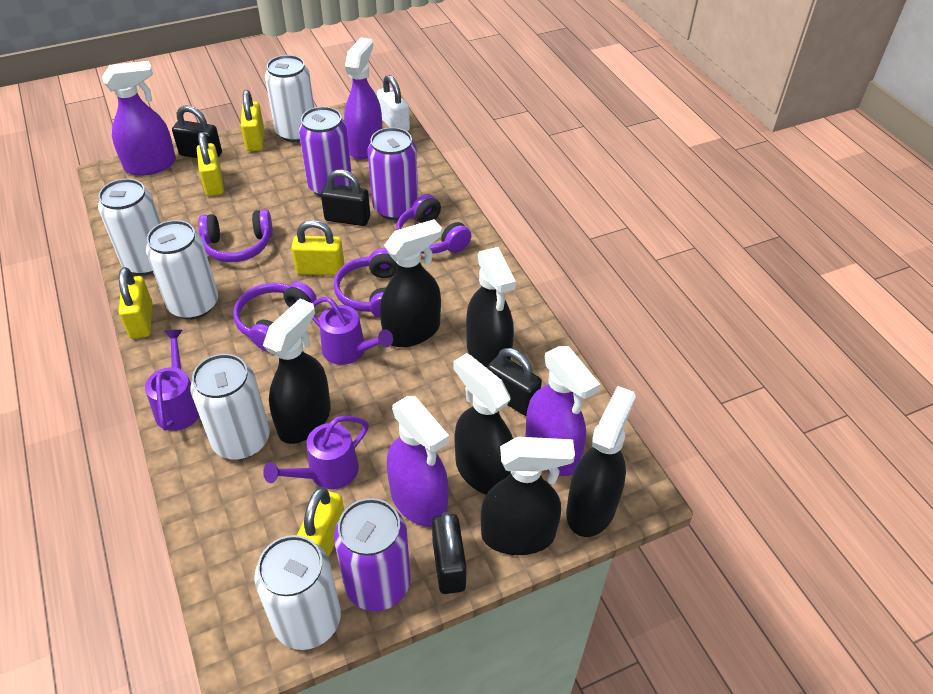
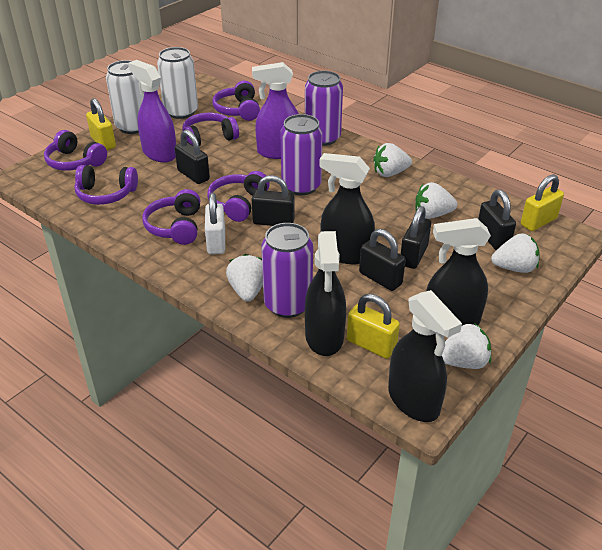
black padlock: [172,105,222,158] [321,170,370,226] [432,512,467,594] [487,348,542,416] = 4 -> [175,129,210,184] [252,175,295,226] [359,229,406,291] [401,206,431,269] [478,189,516,250] = 5
black spray bottle: [263,298,331,444] [380,219,442,347] [453,353,513,495] [466,247,516,368] [481,437,575,555] [566,386,636,537] = 6 -> [305,231,346,356] [319,153,375,264] [388,290,462,422] [426,218,491,326] = 4
purple headphones: [198,209,273,262] [233,282,317,352] [334,248,397,318] [396,194,471,254] = 4 -> [44,130,107,171] [74,165,138,205] [142,189,200,245] [182,113,239,146] [207,171,270,222] [212,81,260,121] = 6
purple spray bottle: [102,61,176,176] [344,38,382,159] [387,396,449,527] [525,346,600,476] = 4 -> [128,60,176,162] [252,62,299,159] = 2
purple watering can: [145,330,200,431] [263,416,369,489] [312,297,393,365] = 3 -> none = 0
white can: [98,179,161,275] [146,220,218,319] [190,354,270,460] [254,535,341,650] [265,55,314,142] = 5 -> [106,60,144,134] [157,47,198,119] = 2
white strawberry: none = 0 -> [226,254,263,302] [373,143,412,177] [415,182,457,219] [442,323,491,369] [491,233,539,273] = 5
yellow padlock: [119,267,153,339] [197,132,224,196] [241,90,264,151] [291,220,344,275] [297,487,344,558] = 5 -> [86,98,116,150] [347,294,400,359] [521,174,564,231] = 3

